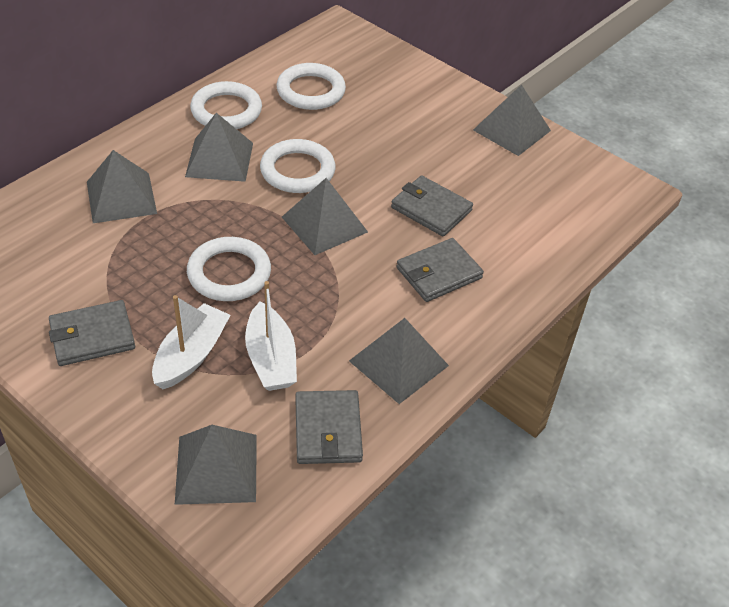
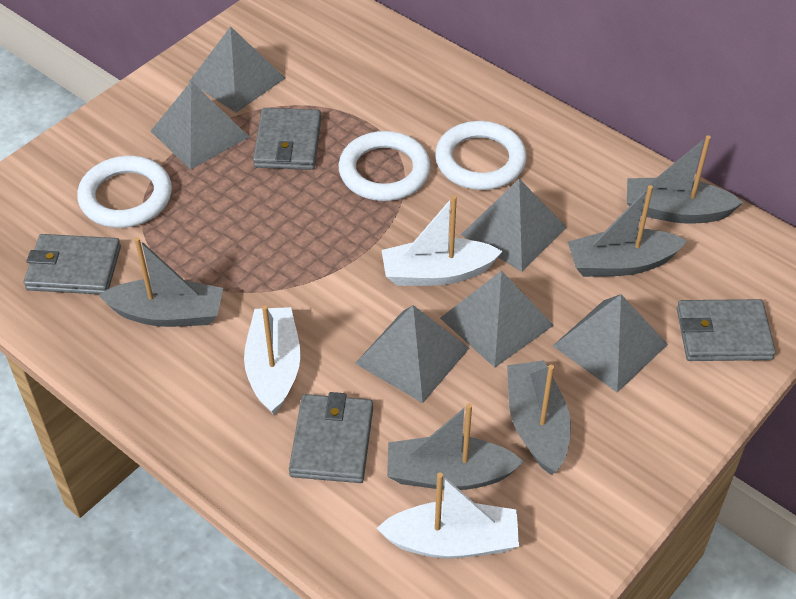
grey boat: none = 0 -> [99,237,223,327] [387,403,524,490] [507,360,571,475] [568,185,687,277] [626,135,744,224] = 5
white boat: [152,295,231,389] [245,281,297,391] = 2 -> [244,305,301,415] [376,473,519,558] [381,195,502,286] = 3
white ring: [187,237,271,301] [190,81,262,129] [260,139,336,193] [276,63,346,110] = 4 -> [77,156,172,228] [338,131,431,201] [435,121,527,190] = 3

